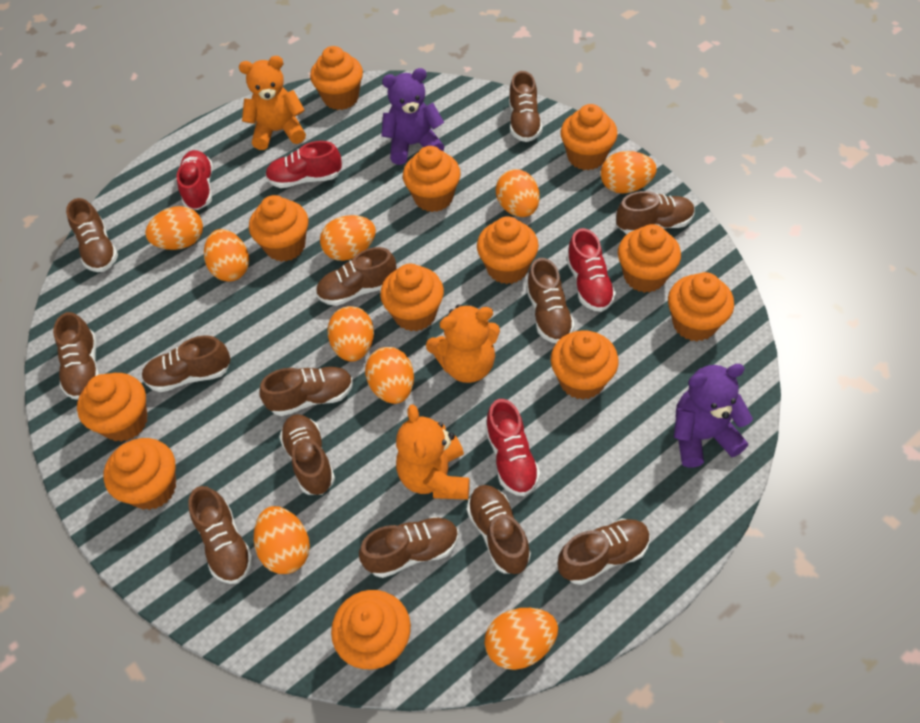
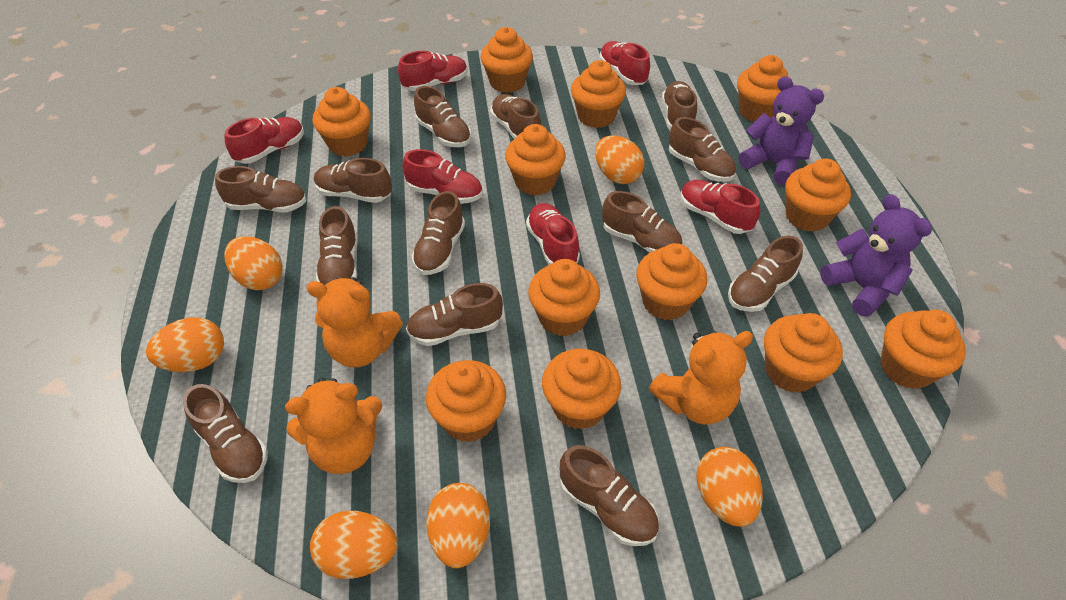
orange egg: [145,206,203,250] [204,229,249,282] [254,506,310,574] [320,215,376,261] [328,306,374,362] [365,347,414,404] [484,608,558,670] [496,169,540,217] [601,151,657,194] = 9 -> [146,317,224,372] [224,236,283,290] [310,511,397,579] [426,483,490,568] [595,135,644,184] [696,447,763,527] = 6
red shoe: [177,150,213,210] [265,141,342,188] [485,399,540,496] [566,228,616,312] = 4 -> [225,117,304,164] [398,51,467,91] [402,149,483,204] [526,203,580,265] [599,41,650,85] [681,180,760,234] = 6

